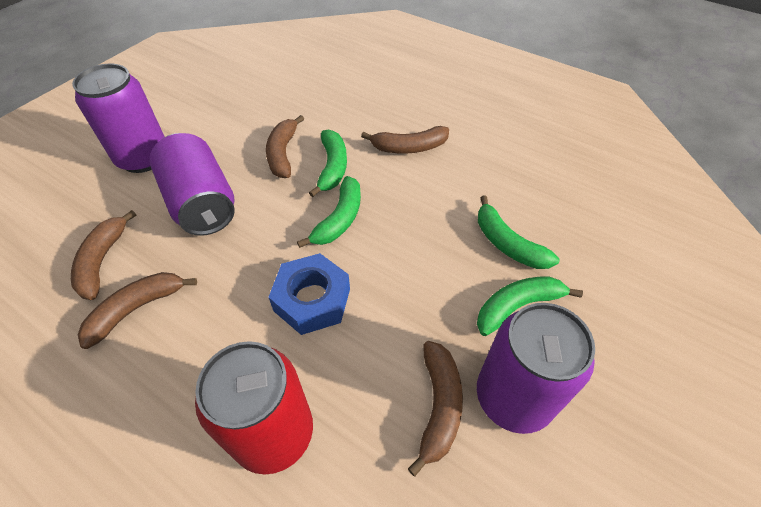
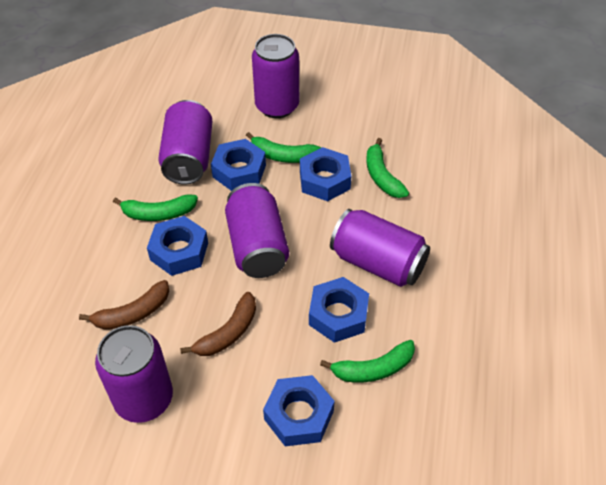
blue nut: [268,253,350,335] = 1 -> [147,216,208,276] [211,139,266,191] [263,375,335,446] [300,147,351,201] [309,277,369,343] = 5
brown banana: [71,210,137,300] [78,272,197,349] [266,115,304,178] [361,126,449,154] [408,341,463,476] = 5 -> [79,280,169,330] [180,292,256,356] = 2
purple can: [72,64,165,173] [149,133,235,236] [477,303,595,434] = 3 -> [95,325,173,423] [158,100,212,184] [225,183,289,278] [252,34,299,118] [330,209,430,287] = 5
red can: [195,341,313,474] = 1 -> none = 0

